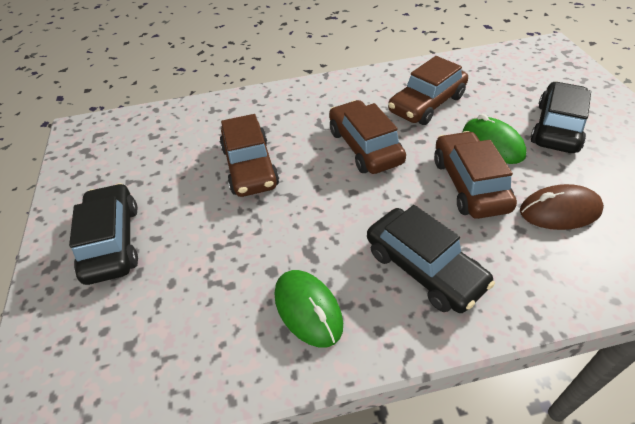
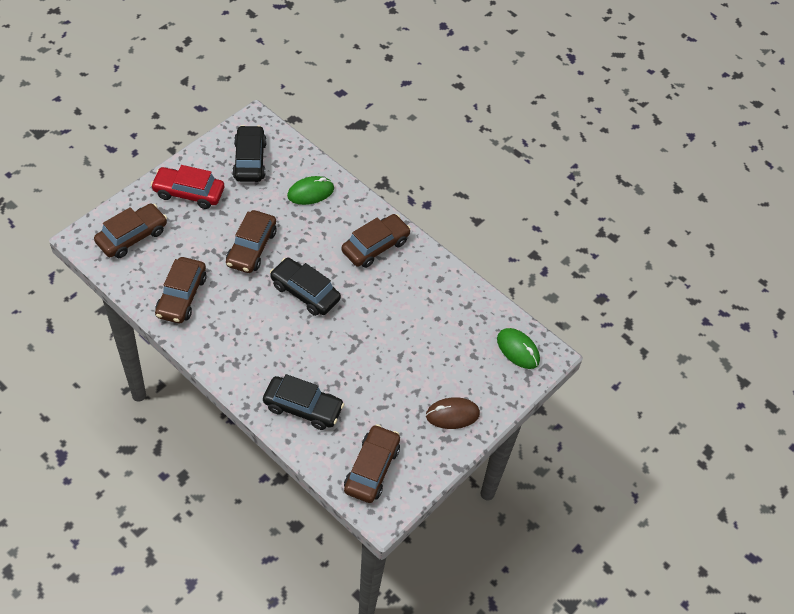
brown car: [220,114,279,197] [329,100,406,174] [388,56,468,125] [434,131,517,219] = 4 -> [94,203,167,258] [155,257,207,323] [226,210,276,273] [342,214,411,268] [344,424,400,503] = 5
red car: none = 0 -> [151,165,224,209] = 1

